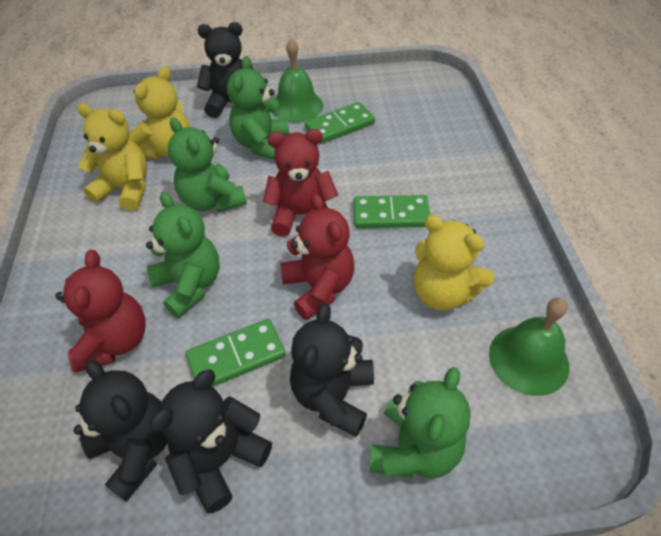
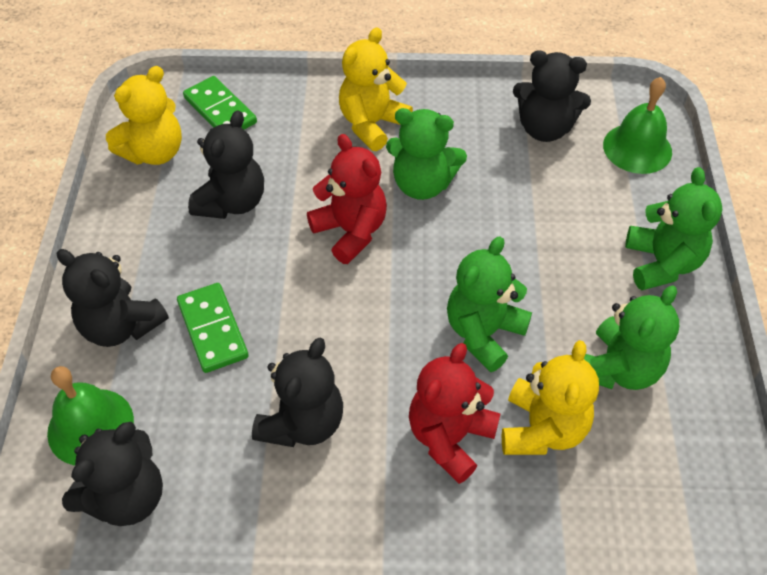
black teddy bear: [74,360,167,502] [149,369,272,514] [197,22,254,118] [290,303,374,437] = 4 -> [56,249,169,347] [62,422,163,526] [188,110,264,219] [252,338,343,447] [513,50,591,142] = 5
green domino: [186,319,286,387] [305,102,375,144] [354,195,430,228] = 3 -> [177,283,249,373] [183,76,257,130] = 2
red teddy bear: [55,250,146,372] [263,129,338,237] [280,193,354,320] = 3 -> [307,134,387,264] [409,343,500,484] = 2

